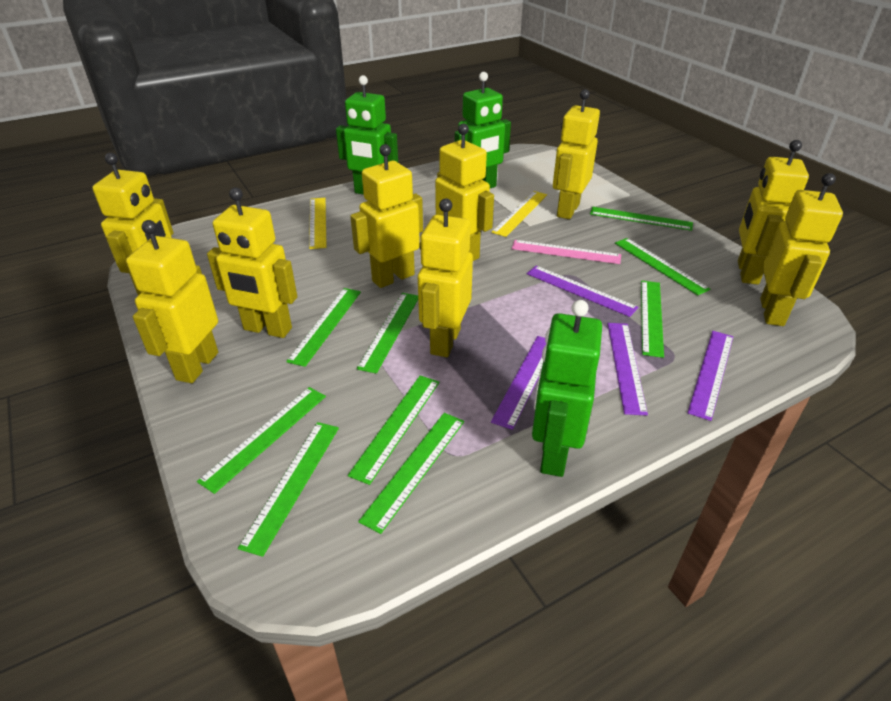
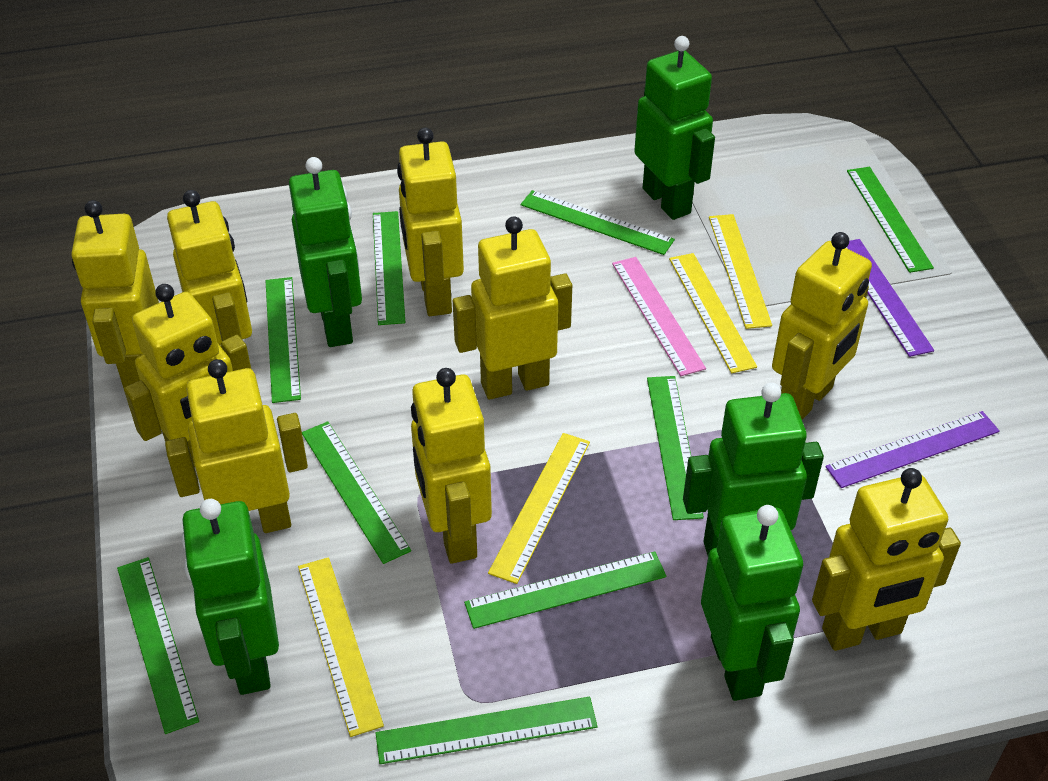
green robot: [336,75,398,195] [455,72,511,188] [532,300,602,477] = 3 -> [182,499,279,695] [289,157,362,347] [634,36,715,220] [683,383,824,555] [701,505,803,701] = 5
purple ruler: [491,336,546,430] [527,266,638,317] [608,323,648,416] [687,331,733,421] = 4 -> [825,411,1000,488] [846,239,934,357] = 2
yellow ruler: [309,198,327,249] [491,191,547,237] = 2 -> [298,557,384,737] [488,433,590,584] [669,253,757,373] [709,214,772,329] = 4

